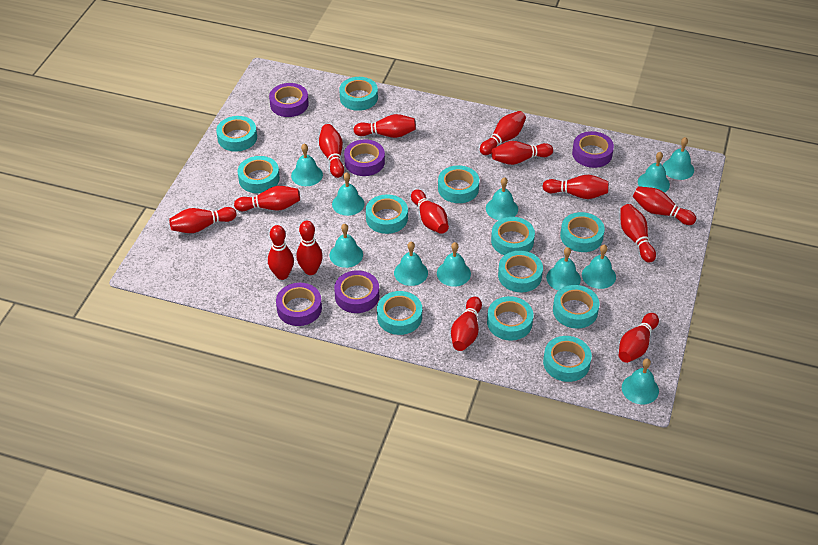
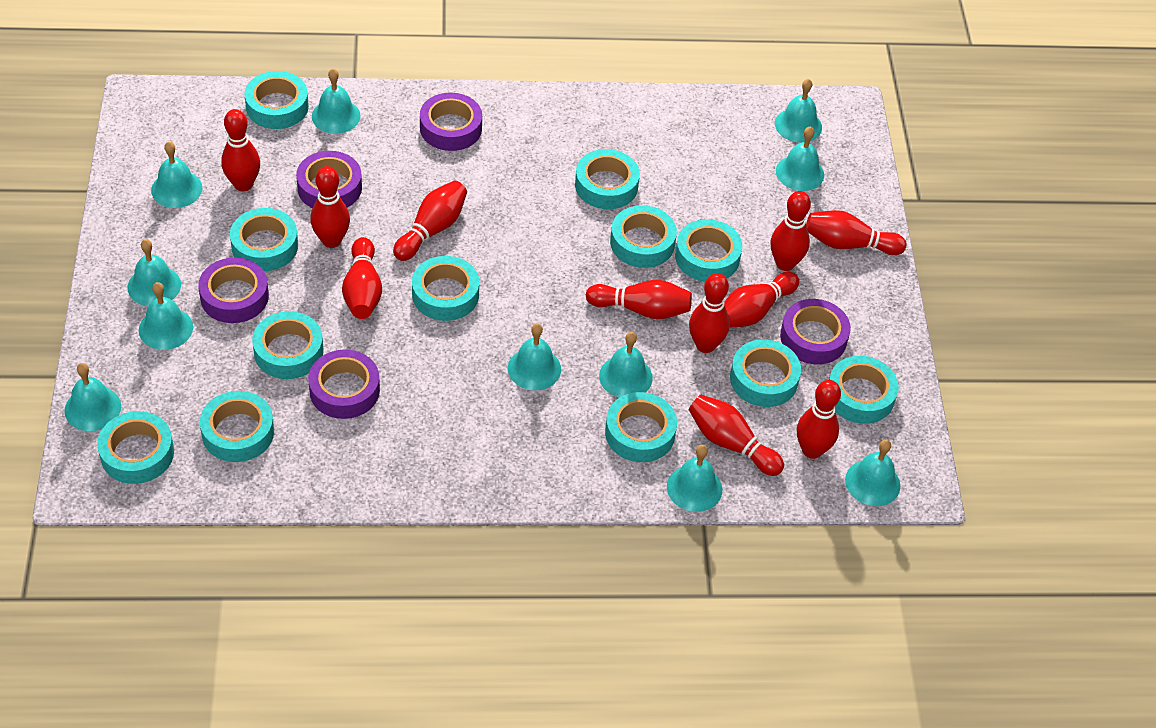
red bowling pin: [169,207,237,233] [234,186,300,211] [268,225,294,280] [296,221,323,275] [319,124,344,178] [353,114,416,138] [411,190,449,234] [451,297,482,351] [480,111,526,155] [492,141,553,165] [543,175,609,199] [619,313,659,363] [620,204,656,263] [633,186,696,225] = 14 -> [221,109,260,191] [310,166,350,248] [342,237,382,319] [393,180,467,261] [585,280,692,319] [689,273,730,353] [689,395,784,476] [724,272,799,327] [770,191,811,271] [797,380,841,459] [806,210,907,255] = 11

